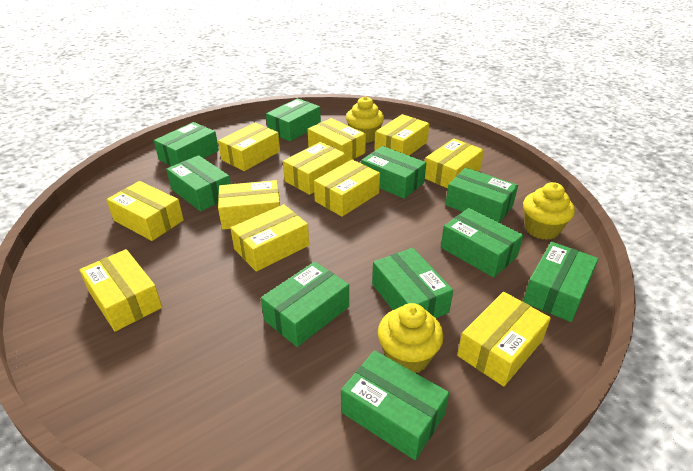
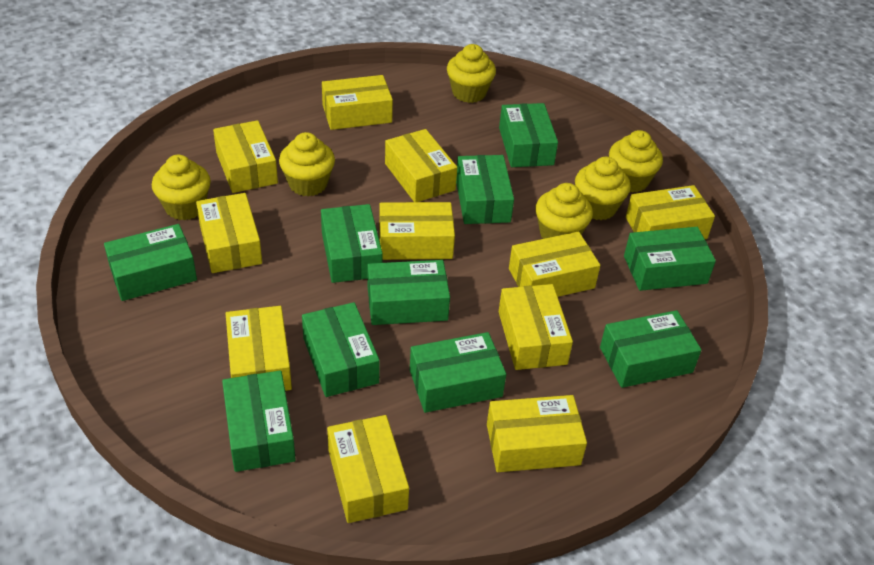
yellow cupcake: [346,96,384,143] [378,303,443,373] [523,182,575,240] = 3 -> [152,155,211,220] [279,132,335,197] [447,44,496,103] [535,183,593,239] [575,157,631,220] [609,130,663,193] = 6

